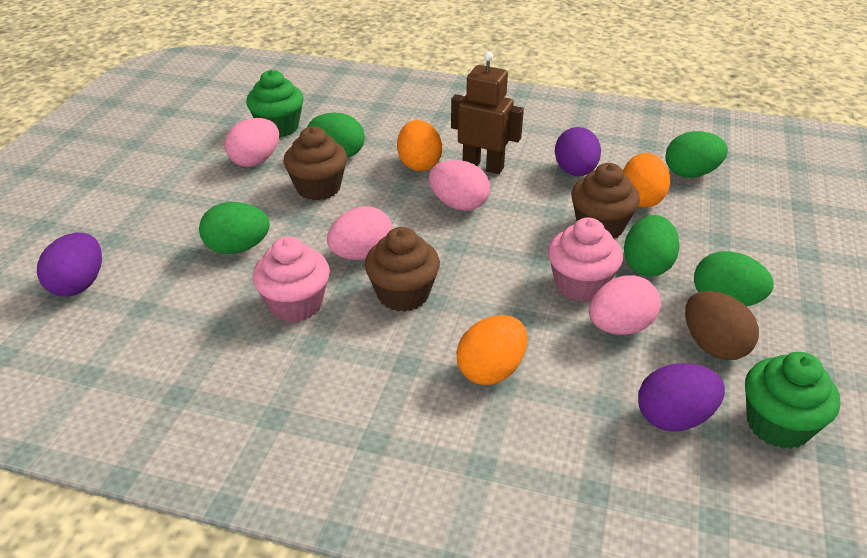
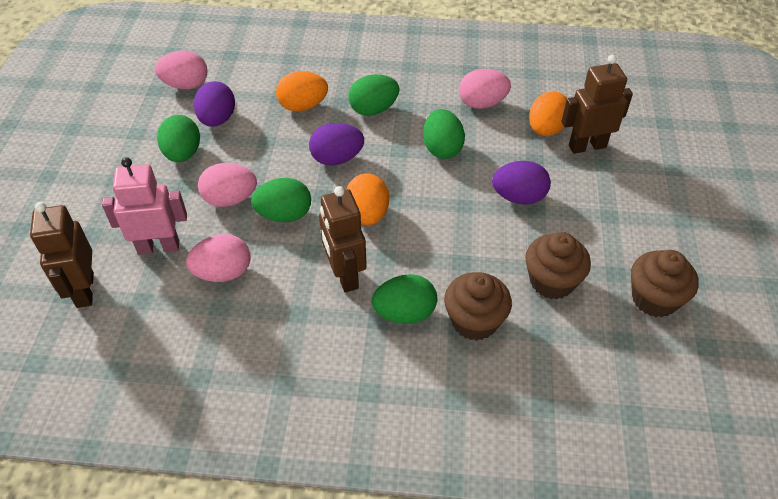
brown egg: [685,291,759,360] = 1 -> none = 0
brown robot: [451,51,524,174] = 1 -> [30,202,94,308] [319,186,367,292] [562,55,633,154] = 3
green cupcake: [246,70,304,137] [745,352,840,449] = 2 -> none = 0
pink cupcake: [253,236,330,322] [548,218,623,302] = 2 -> none = 0
pink robot: none = 0 -> [102,157,187,255] = 1

